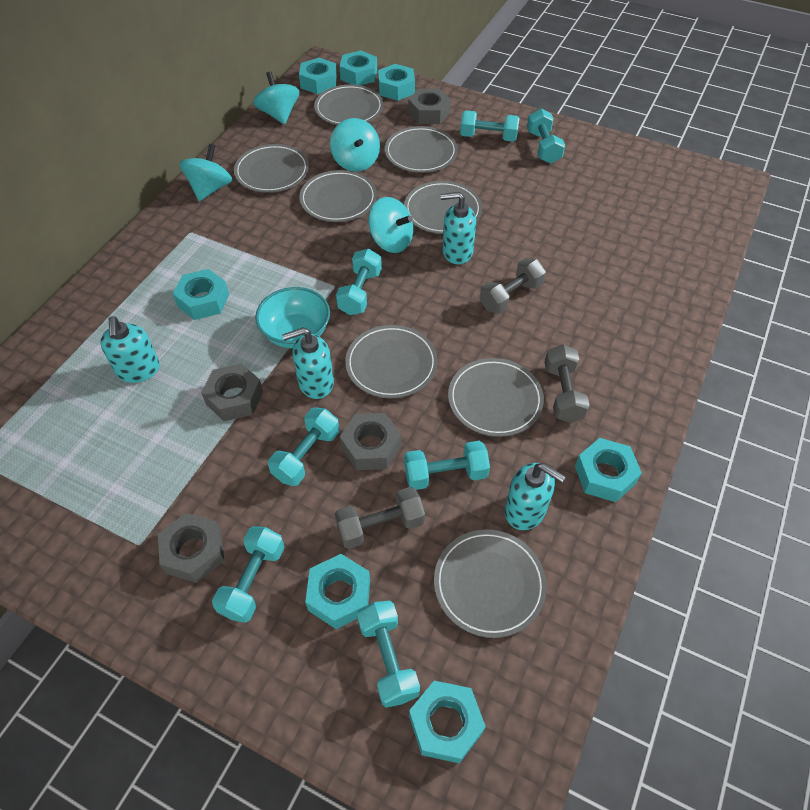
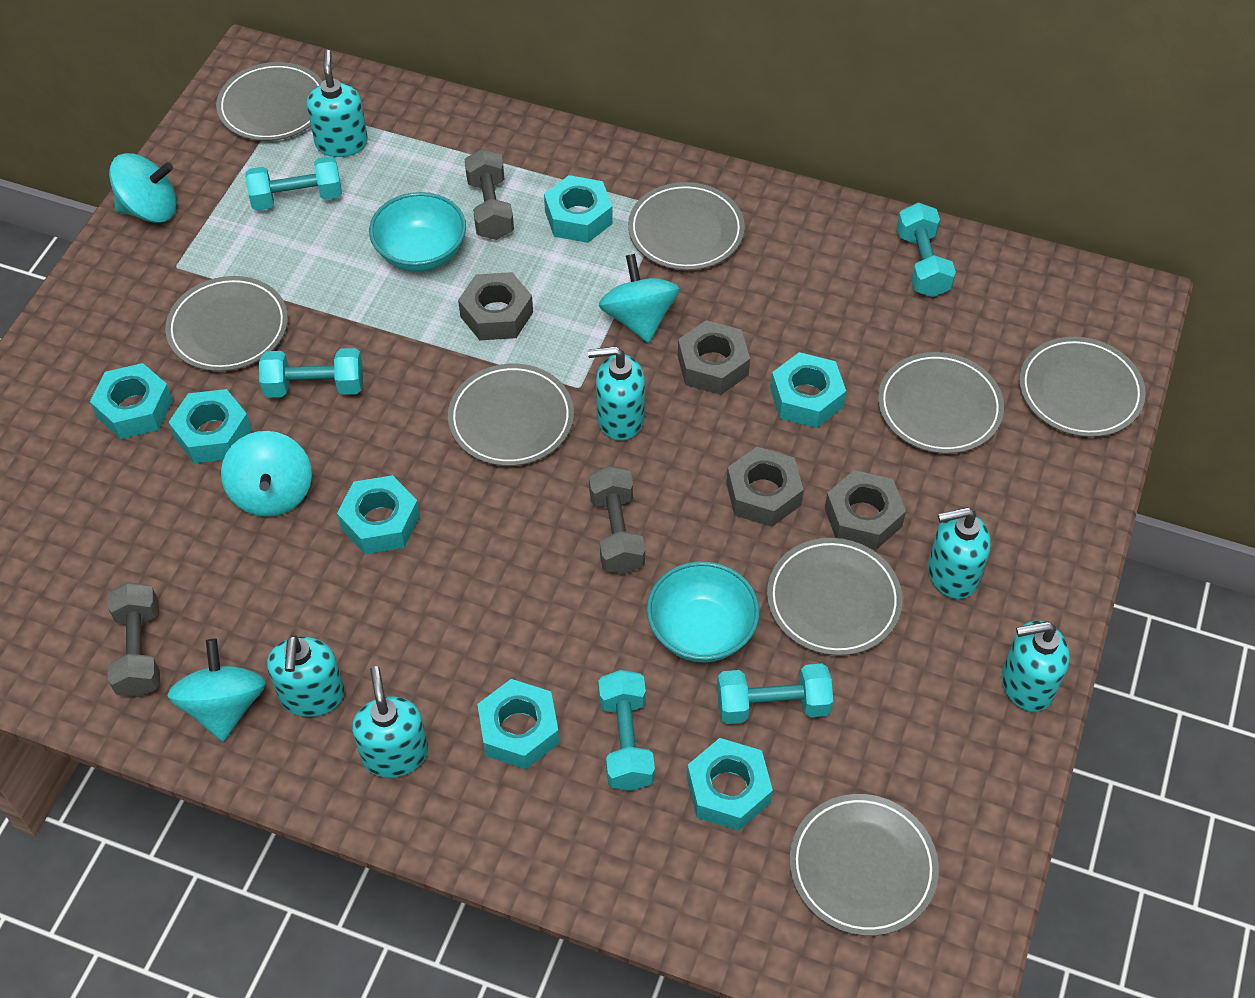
turquoise bowl: [255,287,330,348] = 1 -> [369,192,466,272] [647,561,760,663] = 2
turquoise dumbbell: [212,526,285,623] [268,407,339,486] [336,249,382,315] [357,601,420,708] [404,441,490,490] [460,110,520,142] [527,109,565,164] = 7 -> [245,156,342,211] [259,348,363,398] [598,670,655,791] [717,664,833,724] [897,202,956,297] = 5
turquoise soap dispenser: [100,316,160,383] [282,327,334,399] [440,192,476,264] [505,463,566,530] = 4 -> [267,635,344,717] [307,50,368,157] [352,666,428,778] [588,346,645,441] [928,507,991,599] [1002,621,1070,712] = 6

